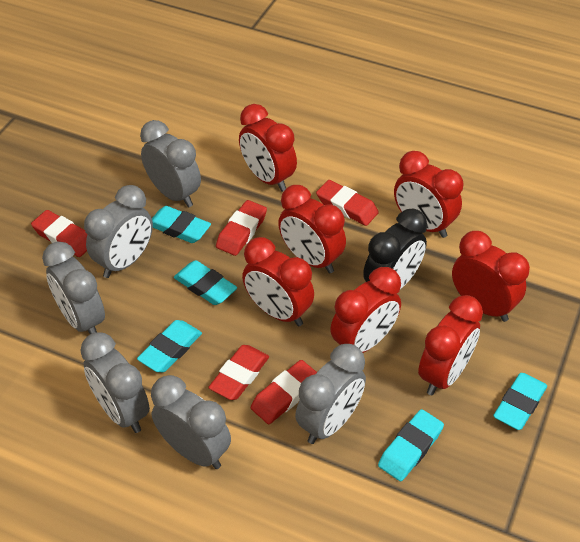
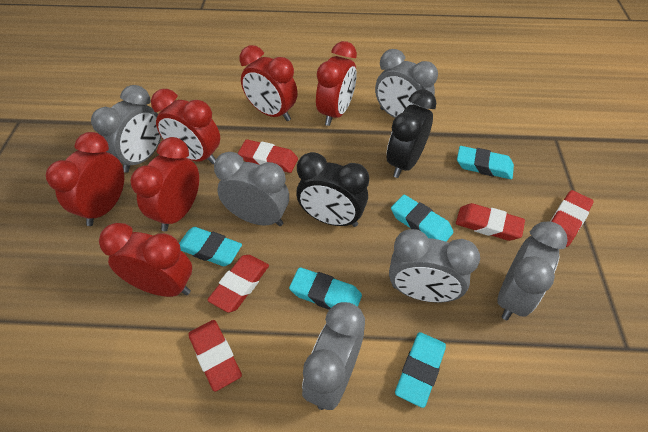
black clock: [363,209,427,289] = 1 -> [296,152,369,227] [387,90,436,178] = 2
red clock: [239,104,297,192] [242,237,314,326] [278,185,346,273] [330,267,401,353] [394,151,463,238] [418,295,483,395] [452,231,530,322] = 7 -> [46,132,124,226] [99,223,192,297] [130,137,199,231] [151,89,220,164] [239,45,298,121] [316,41,357,126] = 6

